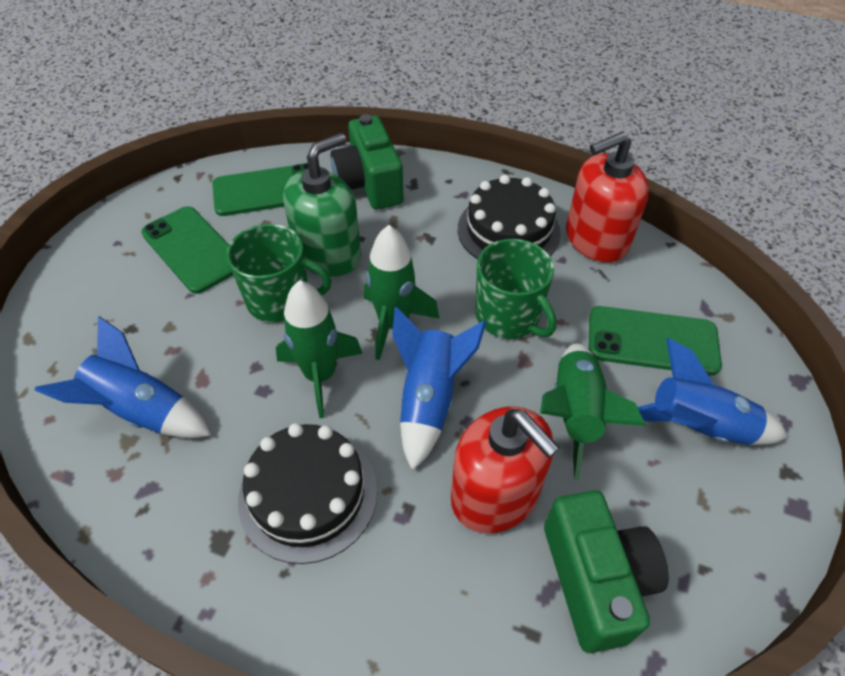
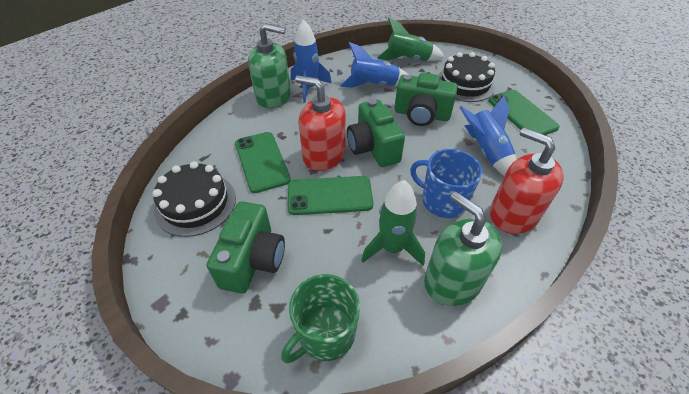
blue mug: none = 0 -> [410,149,482,218] = 1
green camera: [331,114,404,209] [544,490,669,653] = 2 -> [207,201,285,293] [347,99,405,167] [394,73,458,126] = 3
green mug: [227,224,332,322] [475,239,556,339] = 2 -> [281,274,360,363] = 1
green rocket: [276,280,363,418] [364,225,440,360] [540,343,646,480] = 3 -> [361,180,425,266] [377,17,444,61] = 2
green soap dispenser: [283,133,361,277] = 1 -> [248,23,291,108] [424,192,502,306] = 2

